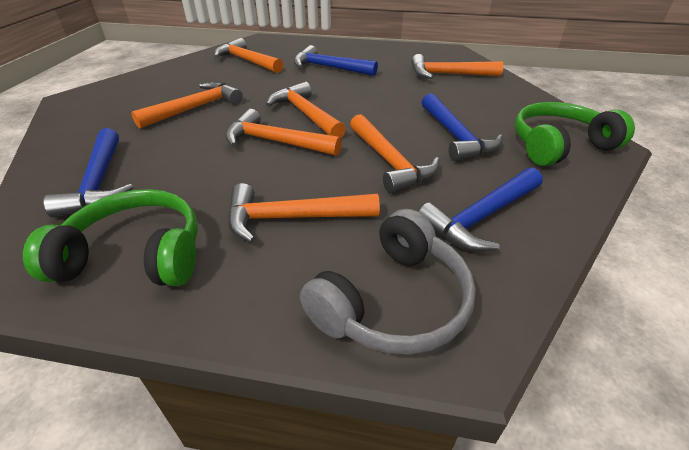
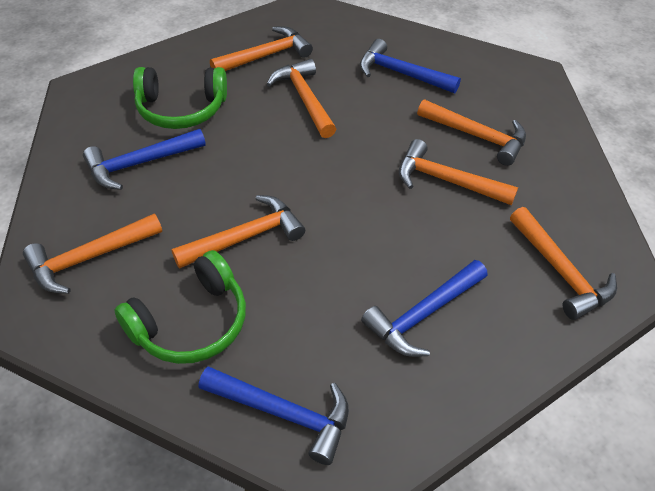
grey headphones: [300,209,476,355] = 1 -> none = 0

